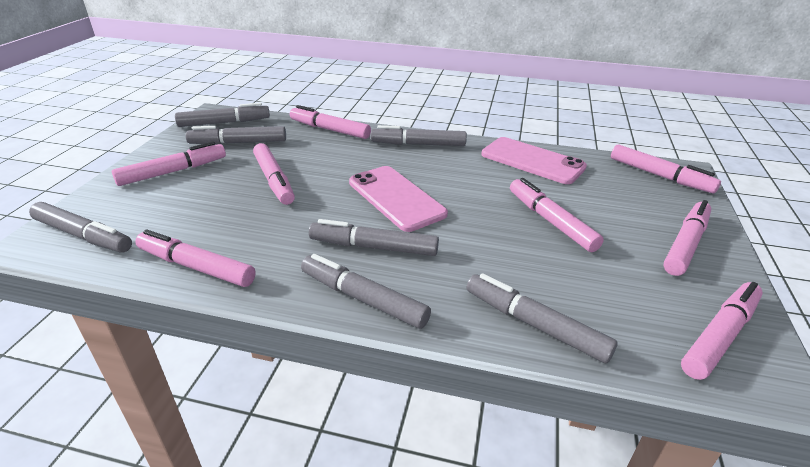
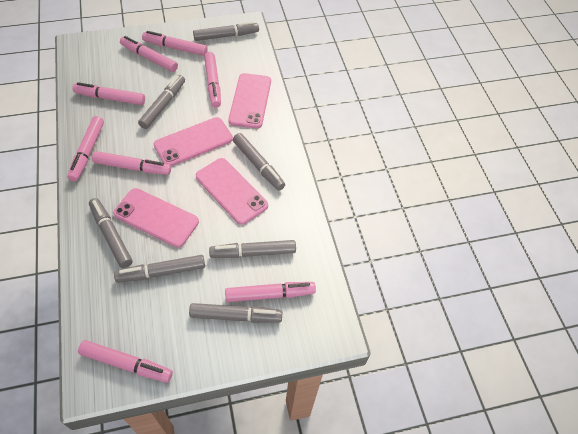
pink phone: [349,166,448,232] [481,137,587,184] = 2 -> [113,188,199,248] [154,117,233,166] [196,158,268,225] [228,73,271,128] = 4

